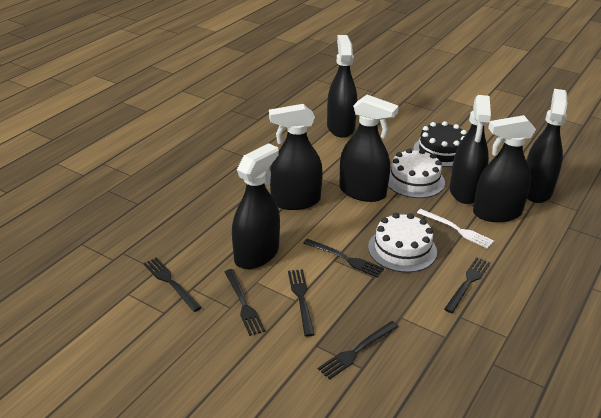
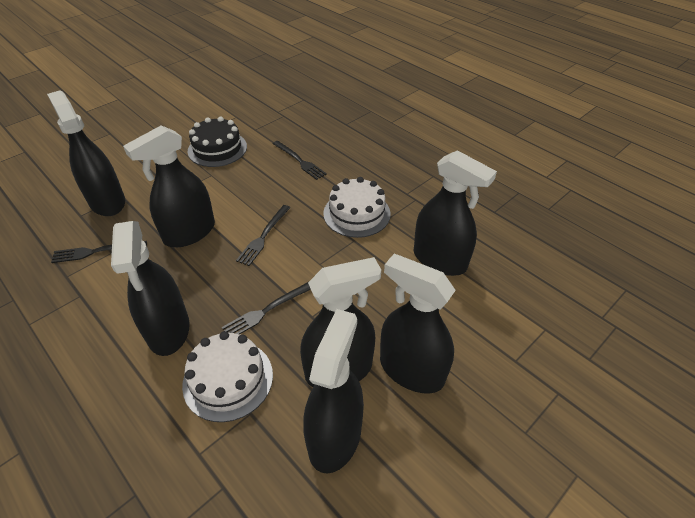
black fork: [143,257,202,312] [224,269,265,336] [288,269,315,337] [303,239,384,278] [318,321,398,380] [444,257,490,313] = 6 -> [51,241,147,263] [222,282,311,334] [236,205,290,266] [273,141,327,180] = 4
white fork: [417,209,494,249] = 1 -> none = 0

